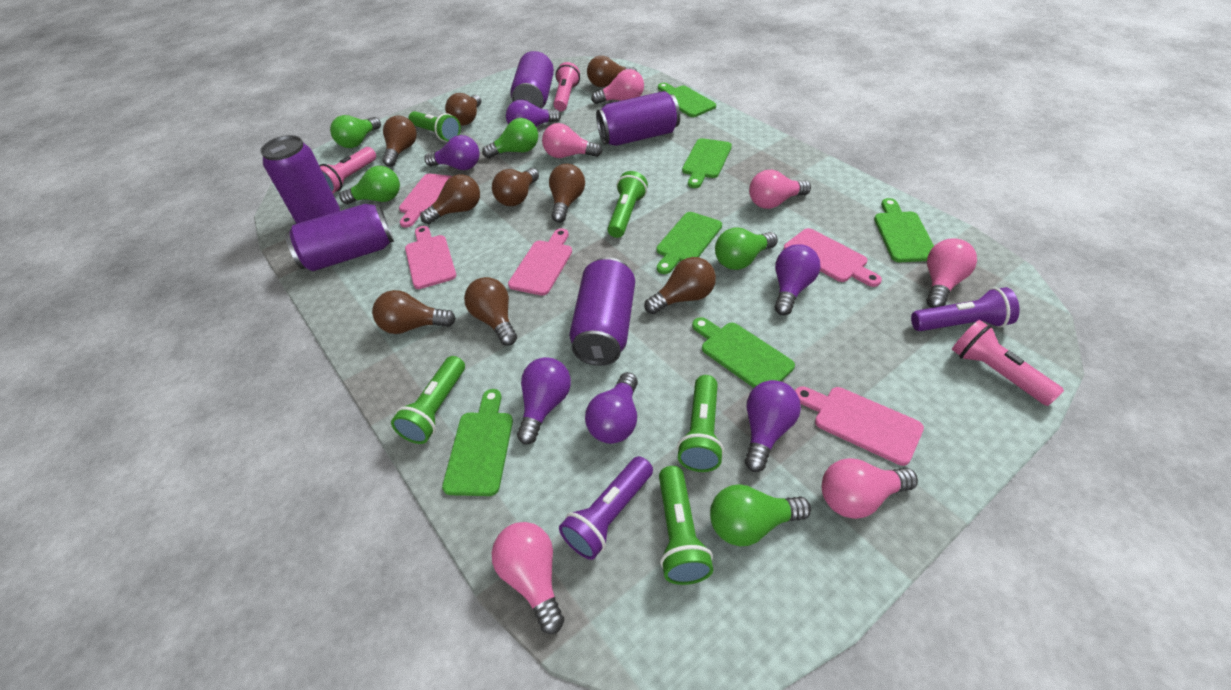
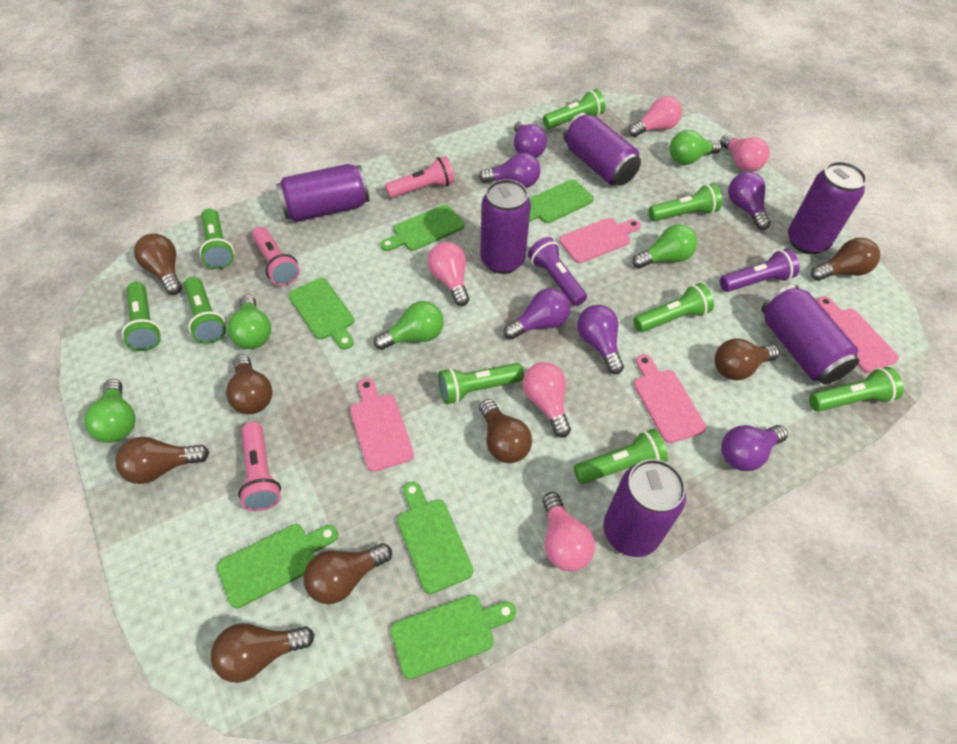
brown light bulb: [372,290,456,334] [382,116,417,167] [420,174,480,224] [445,93,481,126] [464,277,517,346] [492,168,539,206] [549,164,585,223] [587,56,637,87] [644,257,716,314] = 9 -> [115,437,209,484] [134,234,182,295] [211,623,315,683] [226,354,273,414] [304,543,392,604] [479,399,532,463] [715,338,779,381] [811,238,880,281] = 8
green flashlight: [391,356,465,444] [408,111,461,142] [608,171,648,238] [659,466,713,585] [677,375,724,472] = 5 -> [122,282,161,351] [184,277,226,344] [200,208,234,269] [438,363,524,404] [543,89,605,129] [574,429,668,484] [633,283,714,333] [648,183,722,221] [809,367,904,411] = 9
pink cutting board: [399,174,452,228] [405,226,456,289] [508,228,572,296] [784,228,882,287] [795,386,924,466] = 5 -> [350,378,414,472] [559,218,641,263] [634,354,706,443] [817,296,899,373] = 4
pink light bulb: [492,522,564,634] [542,123,603,158] [591,69,644,104] [749,170,811,209] [822,458,918,519] [927,238,977,308] = 6 -> [428,242,469,306] [523,362,571,438] [543,492,595,571] [629,96,682,137] [720,134,770,172] = 5
purple can: [261,135,340,224] [285,204,394,271] [510,51,554,109] [569,257,635,366] [596,91,680,146] = 5 -> [276,164,369,222] [480,179,531,274] [563,113,641,185] [603,459,686,557] [761,285,860,384] [788,161,867,254] = 6

